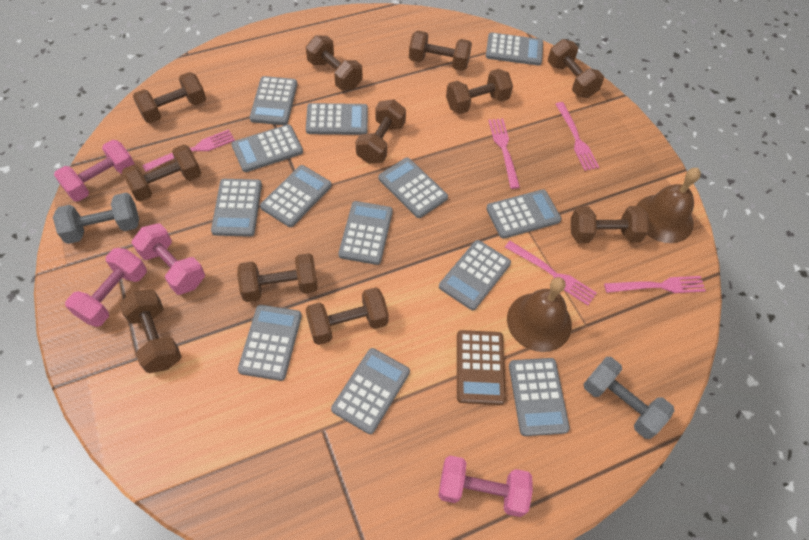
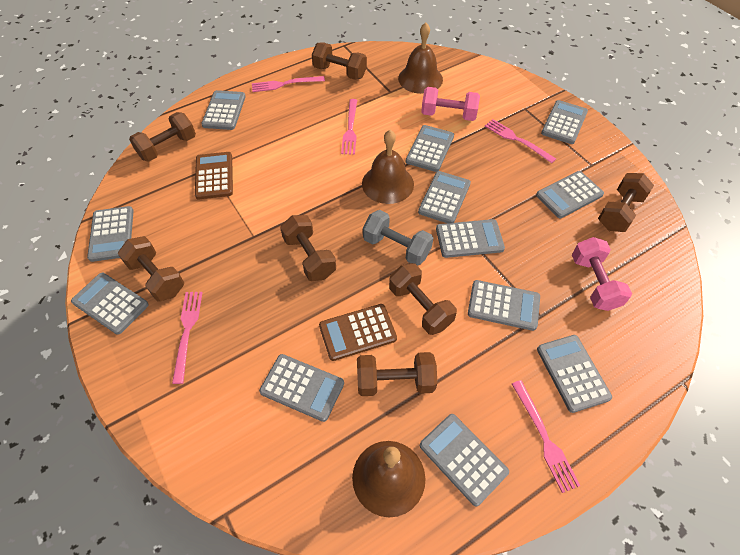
brown bell: [507,277,572,352] [637,168,701,243] = 2 -> [352,441,425,517] [362,130,414,204] [398,22,443,94] = 3
brown calculator: [457,330,506,405] = 1 -> [195,152,233,199] [319,304,397,361] = 2
brown dumbbell: [119,289,182,373] [122,144,201,202] [133,72,206,124] [237,253,318,302] [305,287,389,345] [306,35,363,90] [356,99,406,164] [409,30,472,71] [446,69,513,114] [548,39,604,98] [571,206,649,243] = 11 -> [118,236,184,302] [129,112,196,162] [280,215,336,281] [312,42,367,80] [357,352,437,396] [389,263,457,335] [598,173,654,232] = 7
grey calculator: [211,179,262,237] [232,124,303,172] [238,305,302,381] [250,76,297,125] [260,165,332,227] [306,103,368,135] [331,348,410,434] [338,201,393,265] [378,158,448,218] [439,240,511,310] [486,32,543,66] [486,189,561,239] [509,358,570,436] = 13 -> [71,273,149,335] [87,206,133,262] [201,90,246,130] [259,354,344,422] [406,125,454,172] [418,171,471,223] [420,414,509,506] [436,219,505,258] [468,280,540,331] [536,171,604,218] [537,335,612,413] [541,100,588,144] = 12
grey dumbbell: [53,193,139,244] [584,357,675,439] = 2 -> [363,210,433,266] = 1
pink dumbbell: [54,140,135,202] [65,248,147,327] [132,223,205,295] [438,456,533,517] = 4 -> [421,87,480,121] [572,237,632,311] = 2

